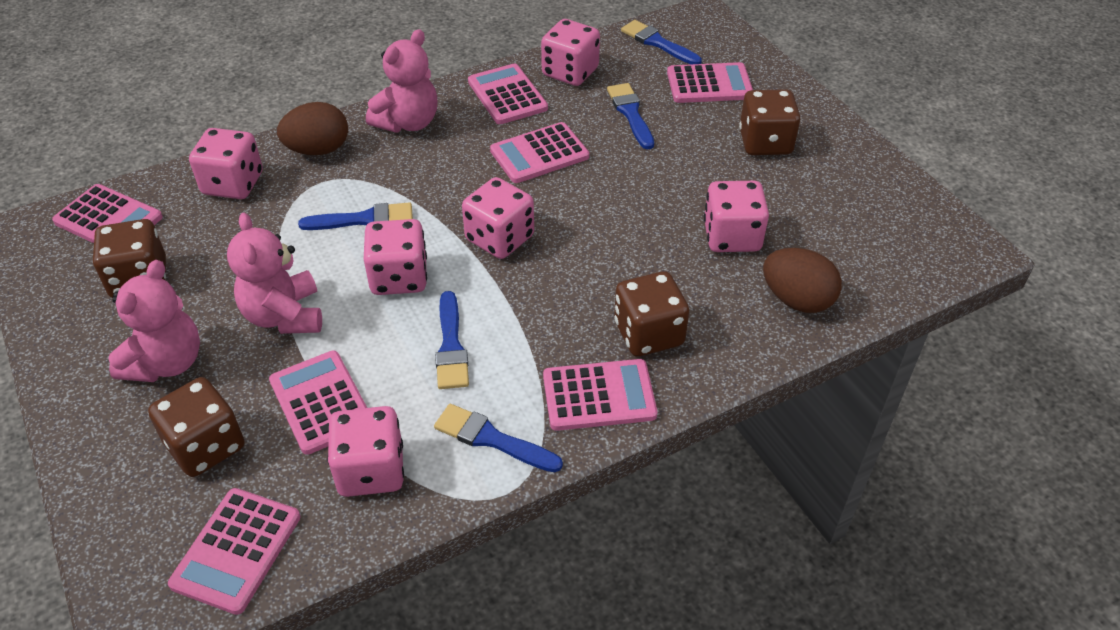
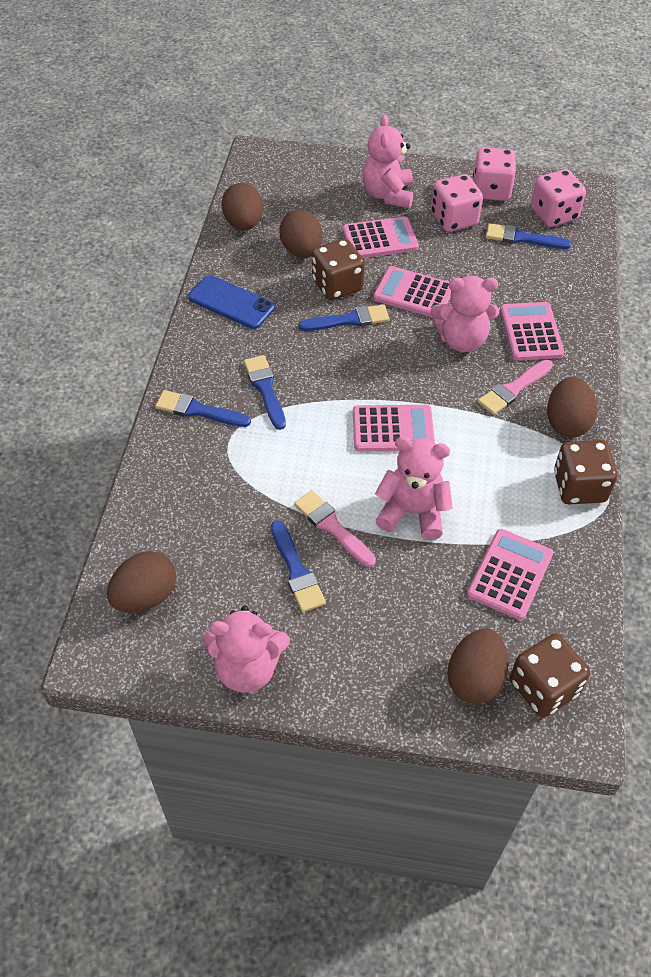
blue phone: none = 0 -> [188,275,275,329] = 1
brown dice: [93,219,166,298] [148,377,244,477] [614,271,689,357] [739,89,800,155] = 4 -> [312,238,365,300] [510,633,590,717] [554,440,617,504] = 3
brown egg: [277,102,348,155] [763,248,842,313] = 2 -> [107,551,176,613] [221,183,263,230] [279,210,323,258] [447,629,508,704] [547,377,597,437] = 5
pink brush: none = 0 -> [294,490,376,567] [477,359,553,415] = 2
pink calculator: [52,184,163,243] [168,488,300,615] [269,350,367,455] [468,64,548,124] [490,122,589,183] [543,359,657,431] [667,62,753,103] = 7 -> [343,216,419,258] [353,405,435,451] [373,266,451,317] [467,529,553,620] [500,302,564,361] = 5
pink dice: [189,128,263,199] [327,406,404,497] [364,219,427,295] [462,177,534,259] [541,19,600,86] [704,181,769,252] = 6 -> [431,174,483,232] [473,147,516,201] [531,169,586,227] = 3
pink teddy bear: [108,260,200,382] [227,213,322,334] [366,29,437,133] = 3 -> [203,606,290,693] [362,115,413,208] [375,436,453,540] [431,276,499,352] = 4

